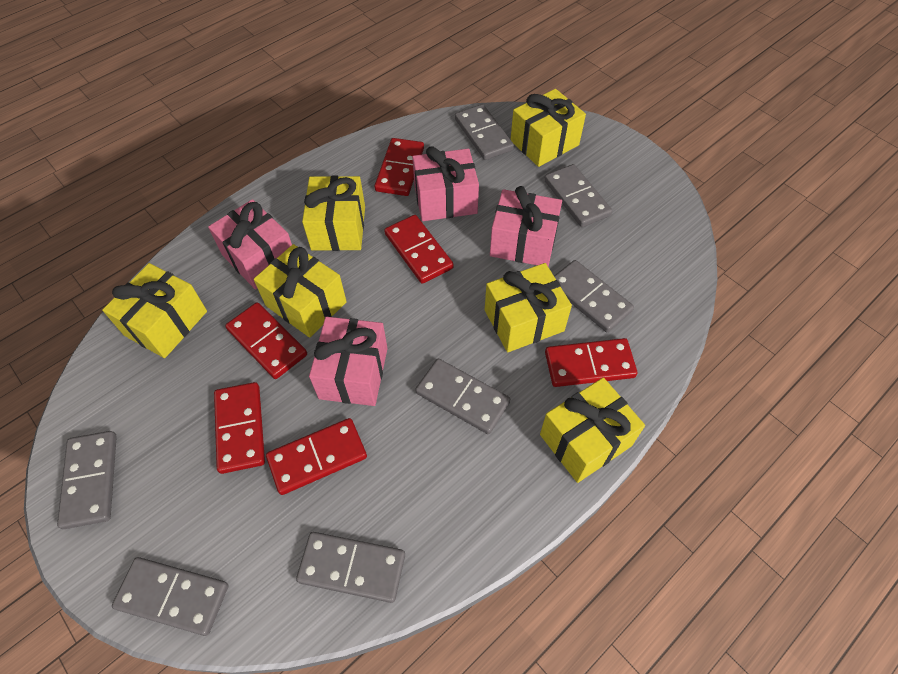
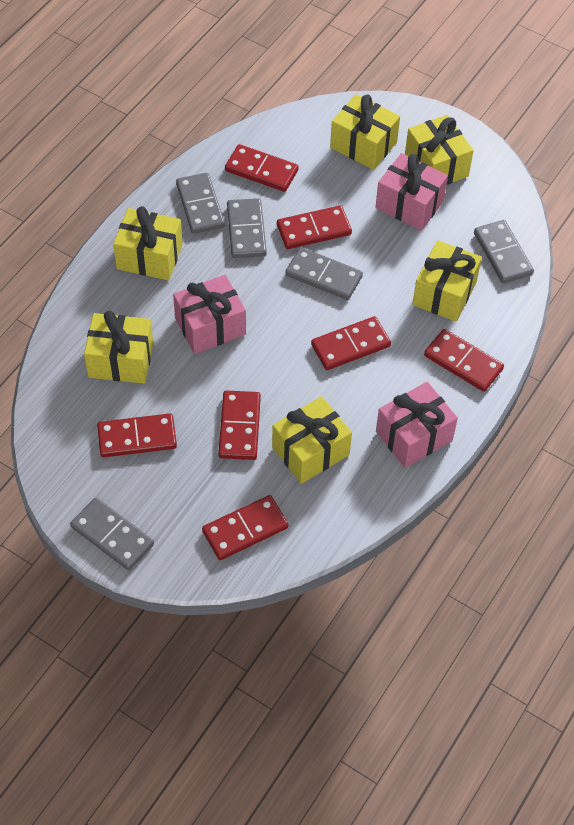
grey domino: [57,431,117,529] [112,557,229,636] [296,532,405,603] [415,358,510,434] [455,104,514,160] [544,164,612,227] [554,260,634,332] = 7 -> [70,498,154,570] [176,173,225,234] [227,198,267,258] [285,247,363,300] [474,220,534,284] = 5
pink gift: [208,199,292,290] [309,317,388,406] [412,146,479,221] [490,186,562,266] = 4 -> [173,275,246,354] [375,153,448,231] [376,382,458,468] = 3
red domino: [214,382,265,474] [225,302,307,379] [266,418,367,495] [374,138,424,196] [384,215,454,284] [545,338,637,387] = 6 -> [97,413,177,457] [202,495,289,560] [219,391,261,460] [225,144,299,192] [277,205,352,249] [311,316,391,370] [424,329,504,392] = 7

